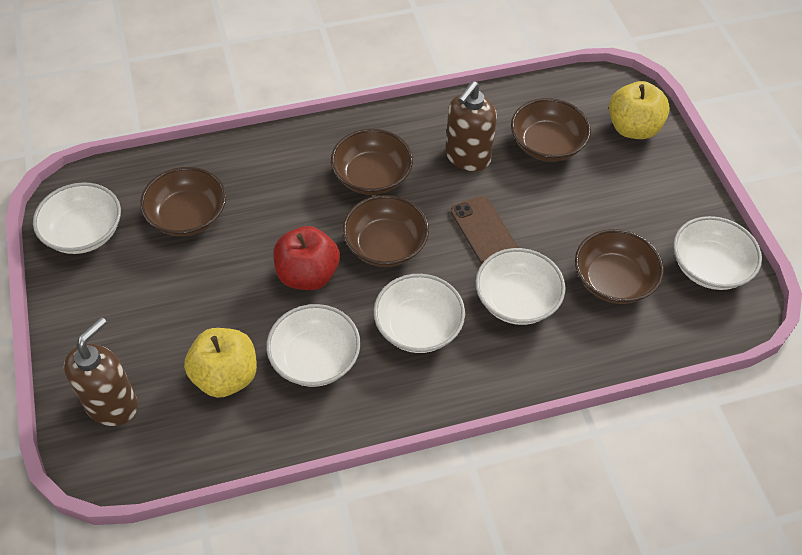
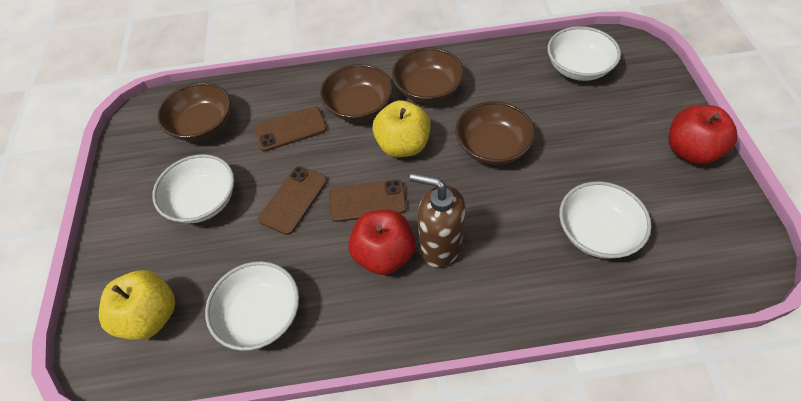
brown bowl: [140,167,226,237] [331,129,413,195] [342,195,429,267] [511,98,591,162] [575,229,664,304] = 5 -> [157,83,231,141] [320,64,393,122] [392,47,464,103] [455,101,535,165] = 4
brown phone: [451,196,518,264] = 1 -> [254,106,327,152] [258,166,327,235] [329,179,406,222] = 3
brown soap dispenser: [64,317,138,426] [445,81,497,171] = 2 -> [410,173,465,268] = 1
red apple: [273,226,340,290] = 1 -> [348,210,416,275] [669,105,738,165] = 2
white bowl: [33,182,121,254] [266,304,360,387] [374,274,465,353] [475,248,566,325] [673,216,762,290] = 5 -> [152,154,234,223] [205,261,299,351] [547,26,621,81] [559,181,651,259] = 4

